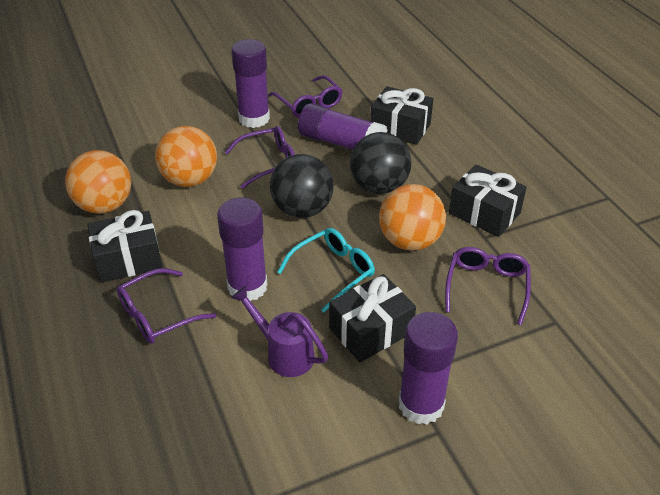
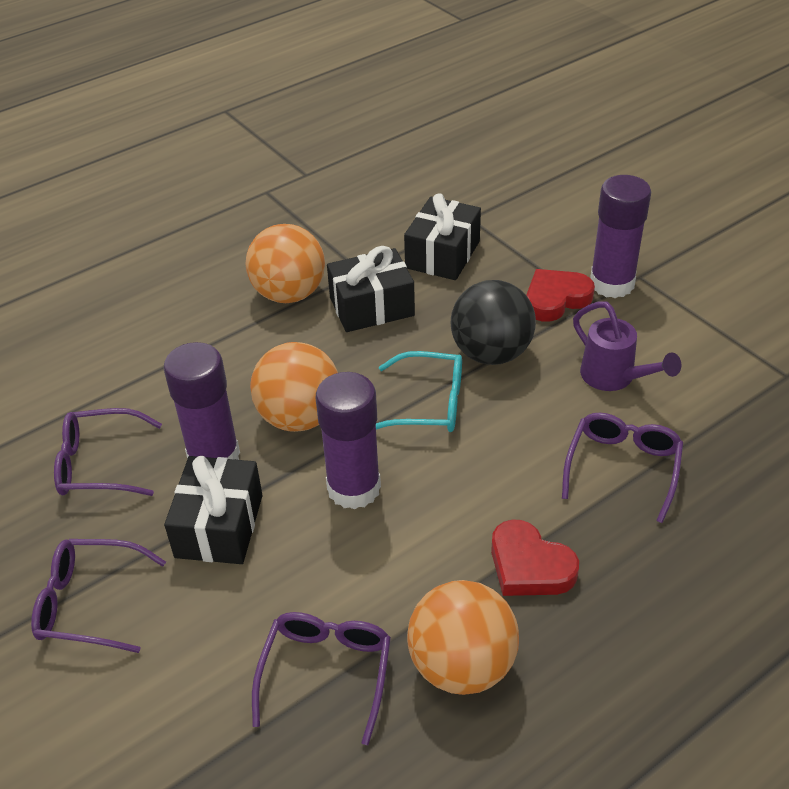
black ball: [270,154,333,218] [350,132,412,194] = 2 -> [451,280,536,365] = 1
black gift: [87,210,163,283] [329,274,416,362] [370,86,433,145] [449,165,527,237] = 4 -> [164,456,263,564] [327,246,415,332] [404,193,481,280] = 3
purple glue stick: [217,198,268,302] [231,39,270,128] [298,103,388,150] [399,312,458,425] = 4 -> [163,342,240,460] [316,372,381,510] [590,175,651,298] = 3
red heart: none = 0 -> [491,519,579,596] [526,269,595,322] = 2

